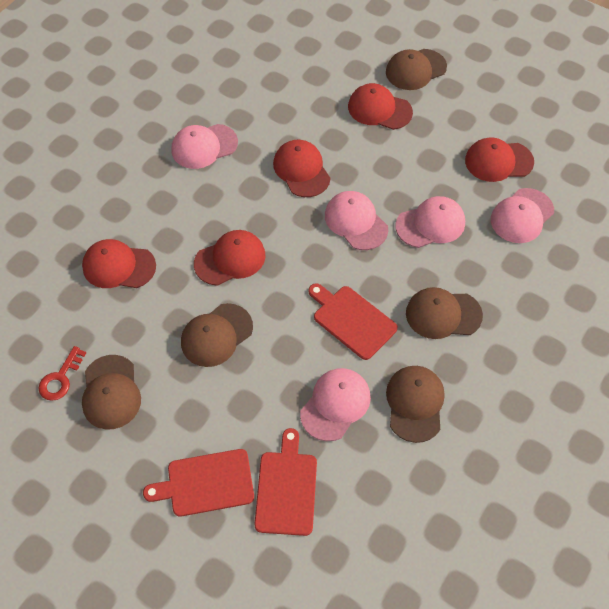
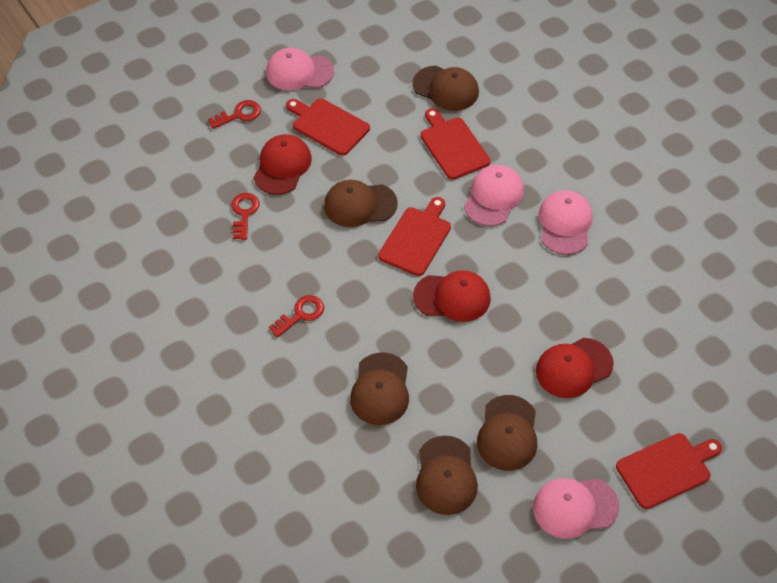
pink cap: [171,124,238,169] [300,368,371,441] [325,191,388,250] [396,196,465,248] [491,188,554,243] = 5 -> [266,48,334,91] [464,165,524,226] [533,478,620,539] [538,190,593,255] = 4
red cap: [82,239,156,288] [194,230,266,286] [273,140,331,197] [348,83,413,130] [465,137,534,182] = 5 -> [253,134,312,195] [413,270,491,322] [536,338,614,398] = 3
red cutting board: [143,449,254,517] [255,428,317,536] [308,283,398,360] = 3 -> [286,98,370,156] [378,197,451,276] [420,108,490,180] [616,433,722,509] = 4
red key: [38,346,86,401] = 1 -> [208,100,261,129] [231,193,260,240] [269,295,324,337] = 3

